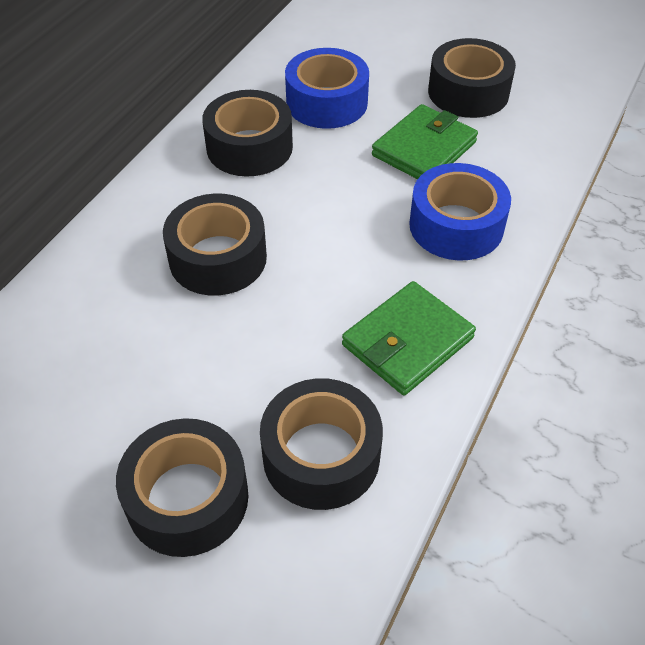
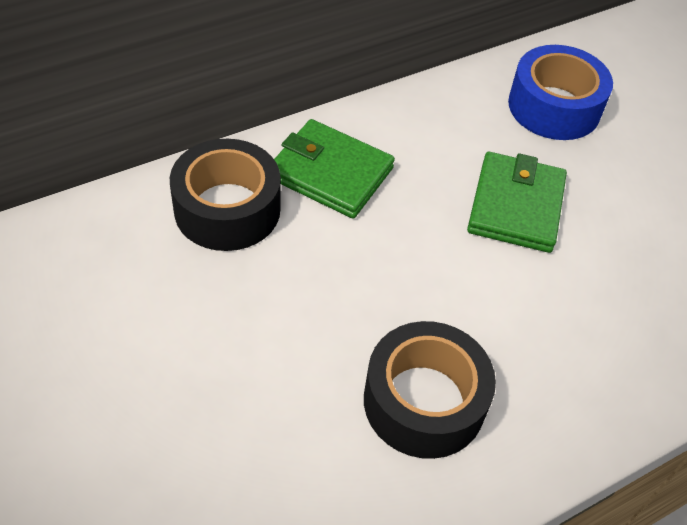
black tape: [116,418,249,557] [163,194,267,296] [202,90,293,177] [260,378,383,510] [428,38,516,118] = 5 -> [170,139,281,251] [364,321,496,459] = 2
blue tape: [285,48,369,129] [409,163,511,260] = 2 -> [508,45,613,140] = 1

